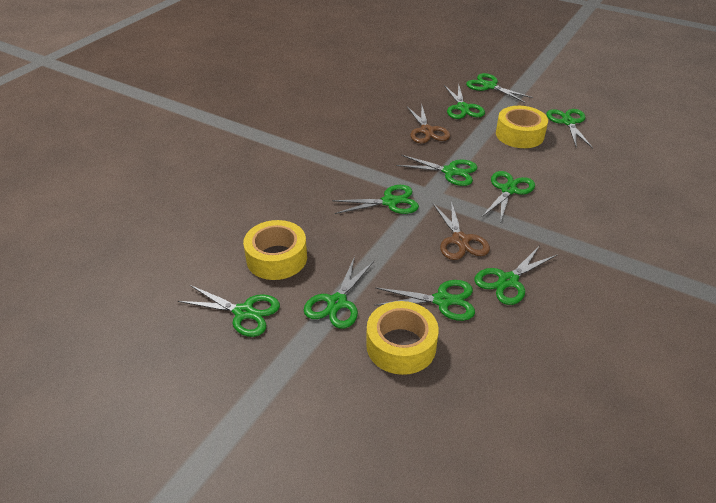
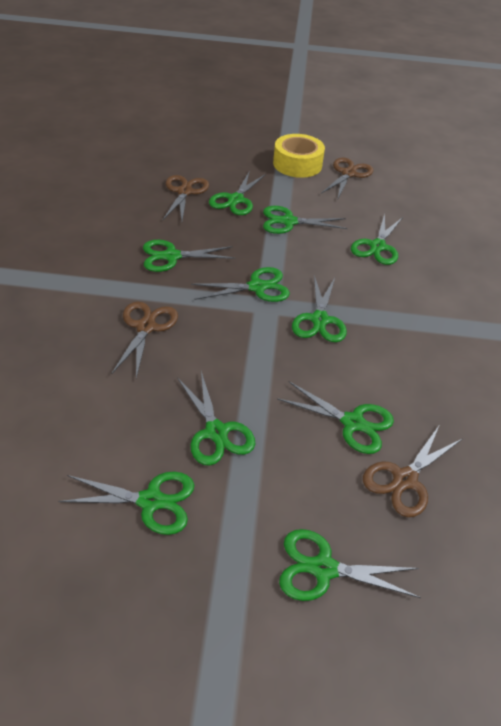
brown scissors: [406,106,450,143] [433,201,490,260] = 2 -> [111,302,178,378] [163,175,209,221] [321,158,373,198] [363,426,462,517] = 4
yellow tape: [243,220,307,280] [366,301,439,375] [496,106,548,148] = 3 -> [273,134,325,178] = 1

